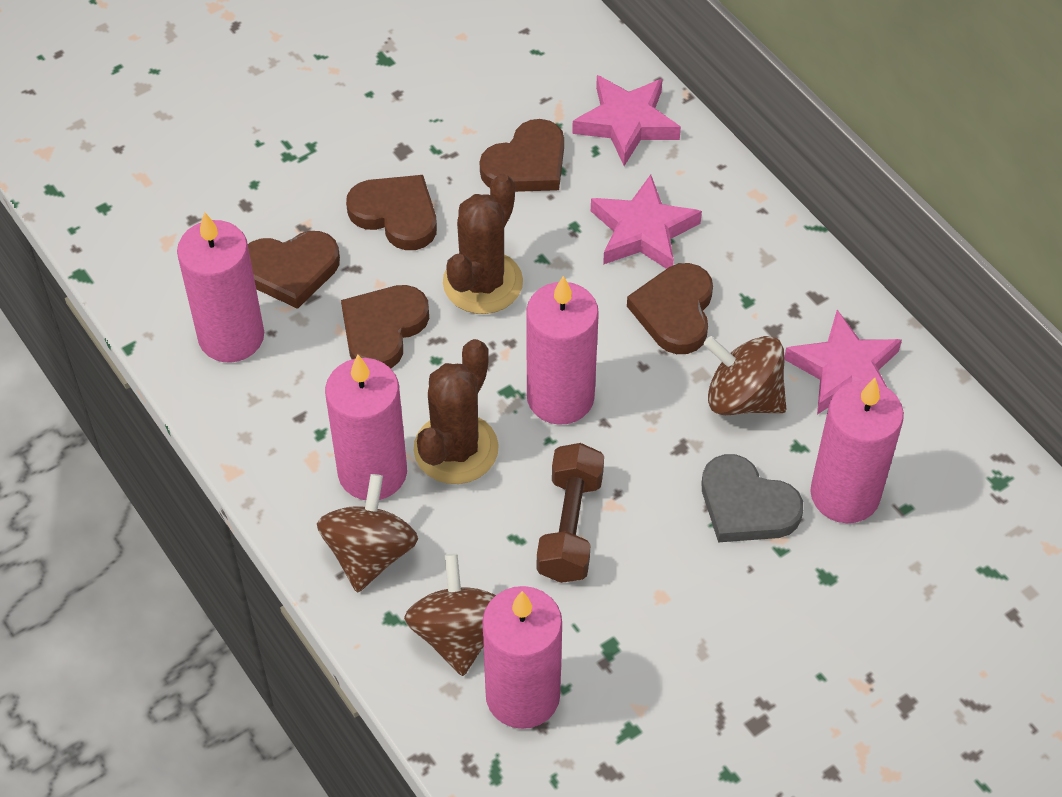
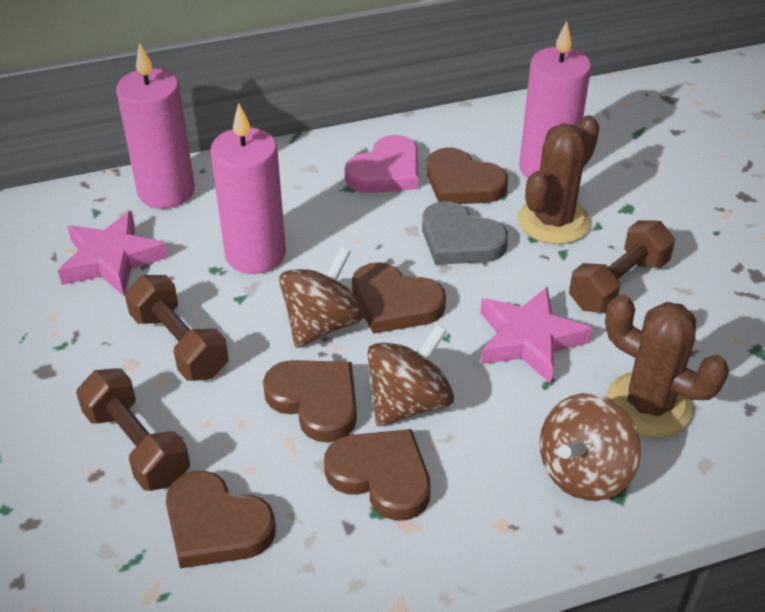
brown dumbbell: [537,443,604,583] = 1 -> [76,368,190,491] [125,275,229,381] [569,220,675,313] = 3
pink candle: [177,212,264,362] [325,354,407,500] [482,586,562,729] [526,276,599,425] [810,378,904,523] = 5 -> [116,42,195,209] [210,103,286,274] [519,21,591,178] = 3
pink heart: none = 0 -> [345,135,418,193] = 1
pink star: [572,75,681,166] [591,175,702,269] [784,310,902,415] = 3 -> [58,211,168,296] [480,287,593,384] = 2

